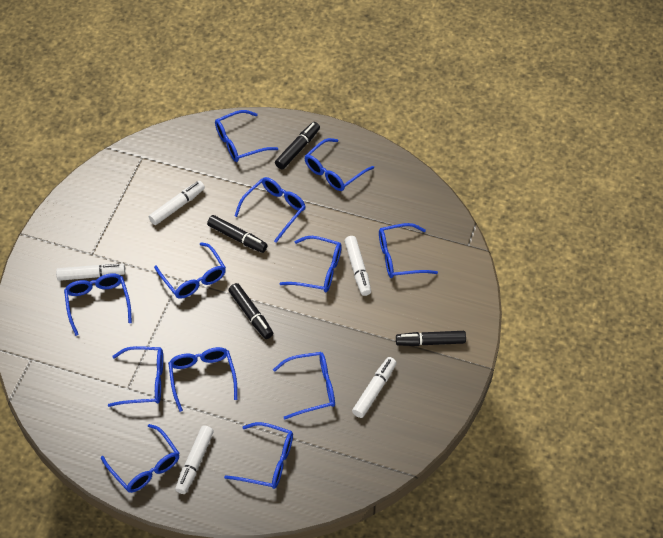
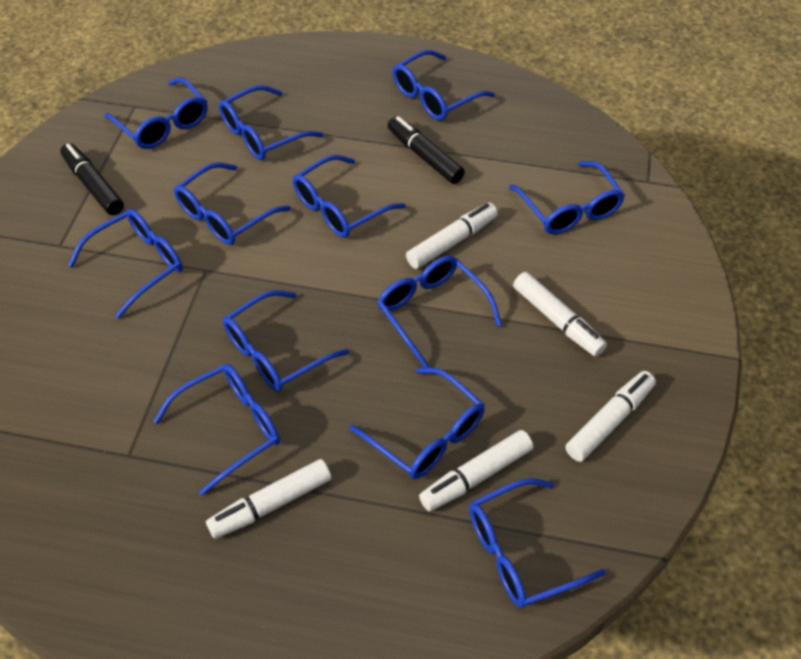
black marker: [207,215,268,253] [228,283,273,339] [275,122,320,169] [396,331,466,346] = 4 -> [60,143,124,215] [387,116,465,184] = 2

